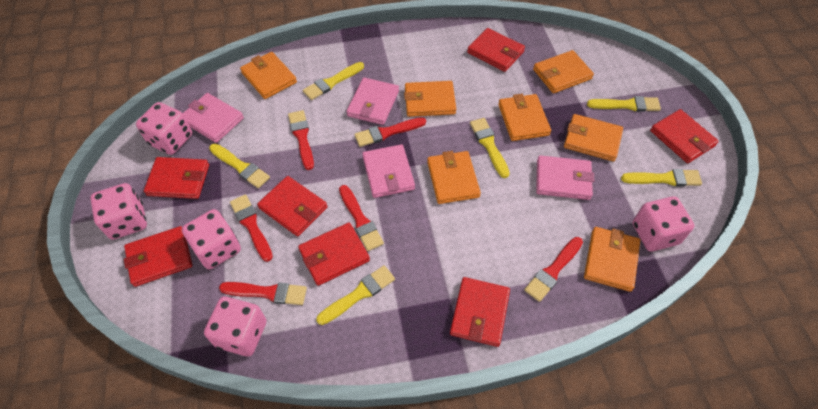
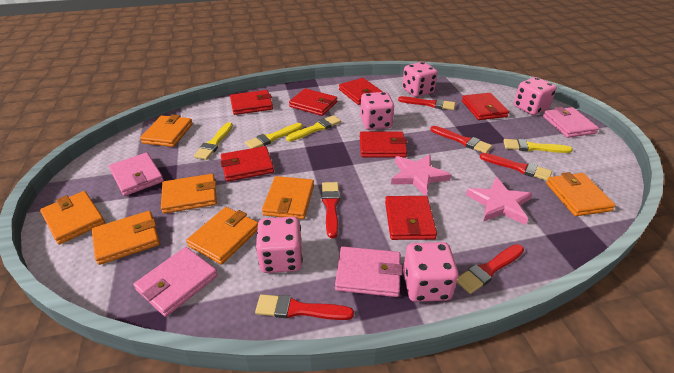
pink star: none = 0 -> [391,154,451,196] [466,177,533,225] = 2
yellow brush: [209,144,270,188] [303,62,364,100] [316,265,395,325] [470,118,510,178] [587,96,661,112] [621,169,702,186] = 6 -> [194,122,233,160] [245,123,303,149] [286,115,341,141] [503,139,573,153] = 4

